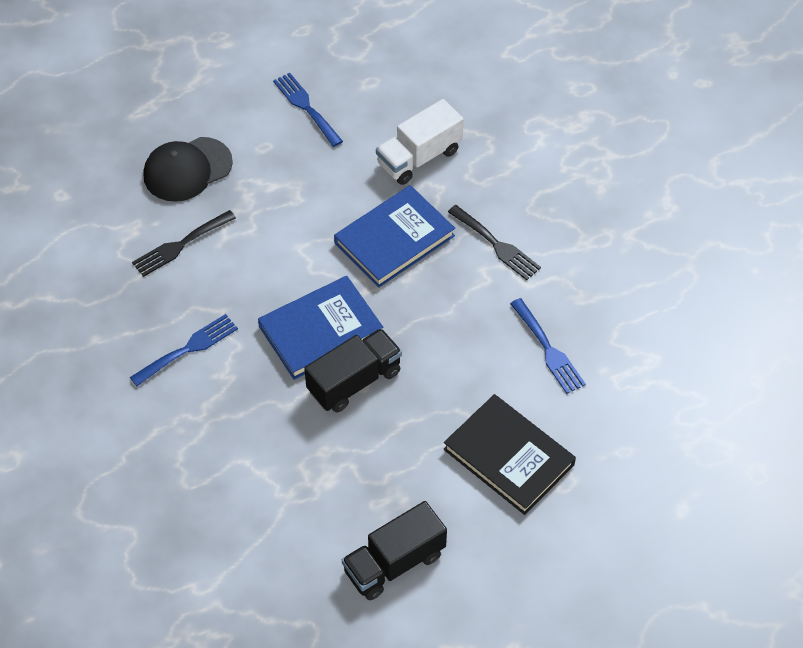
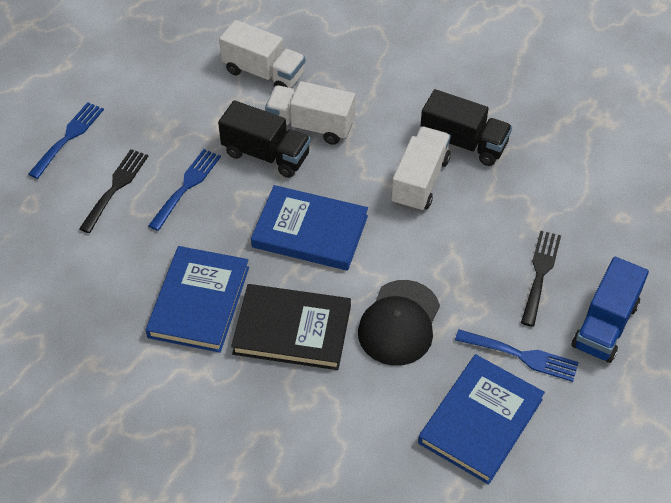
blue book: [258,276,383,380] [334,185,455,288] = 2 -> [146,246,249,353] [251,185,368,271] [418,354,545,485] = 3
blue truck: none = 0 -> [572,257,649,363] = 1
white truck: [376,99,464,185] = 1 -> [219,20,305,88] [265,81,355,145] [391,127,451,212] = 3

